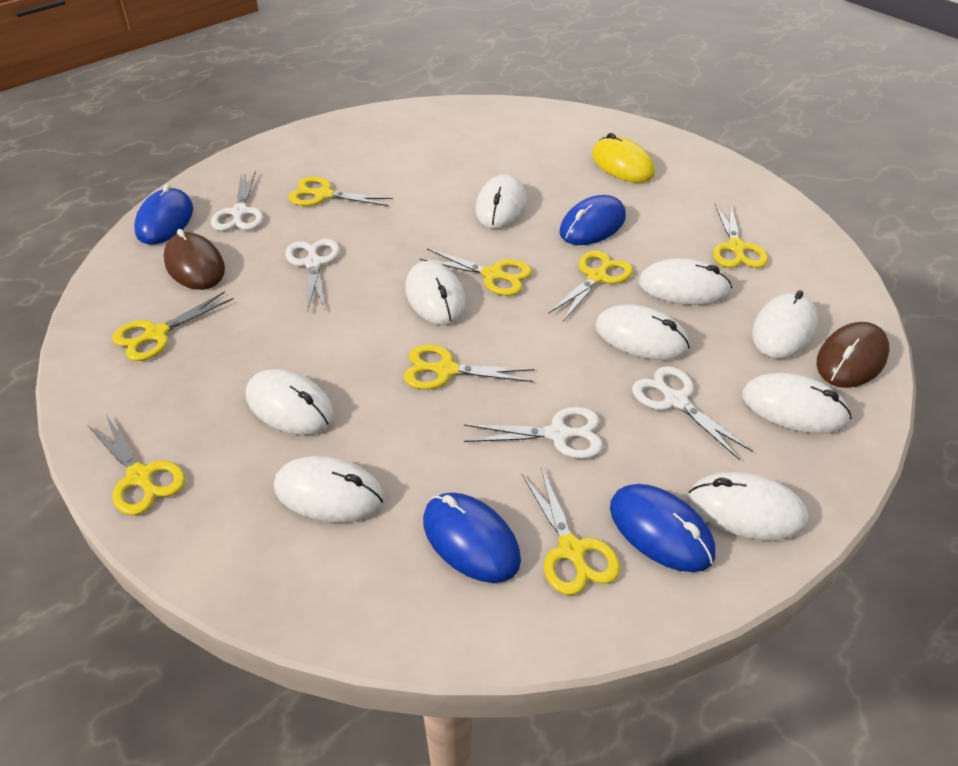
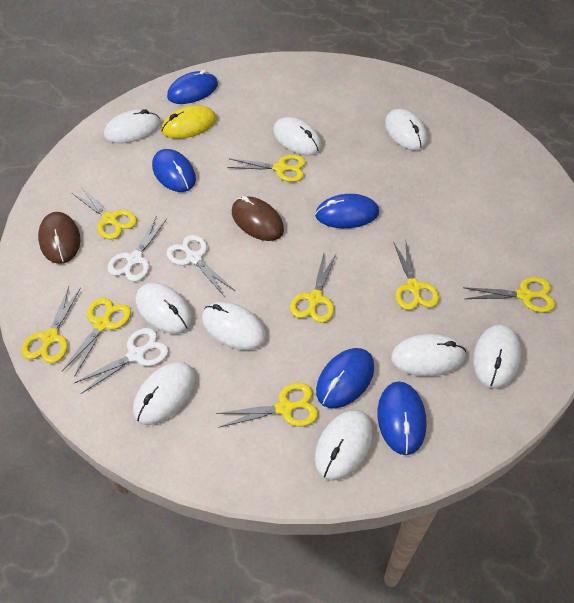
blue mouse: [134,184,193,245] [423,492,521,583] [560,195,626,245] [610,484,715,572] = 4 -> [152,149,196,192] [167,70,218,104] [315,194,379,228] [316,348,374,408] [378,381,427,455] = 5
white scissors: [211,171,263,231] [285,239,340,312] [464,407,603,459] [632,366,753,460] = 4 -> [74,328,169,394] [107,217,167,281] [166,235,235,296] = 3

